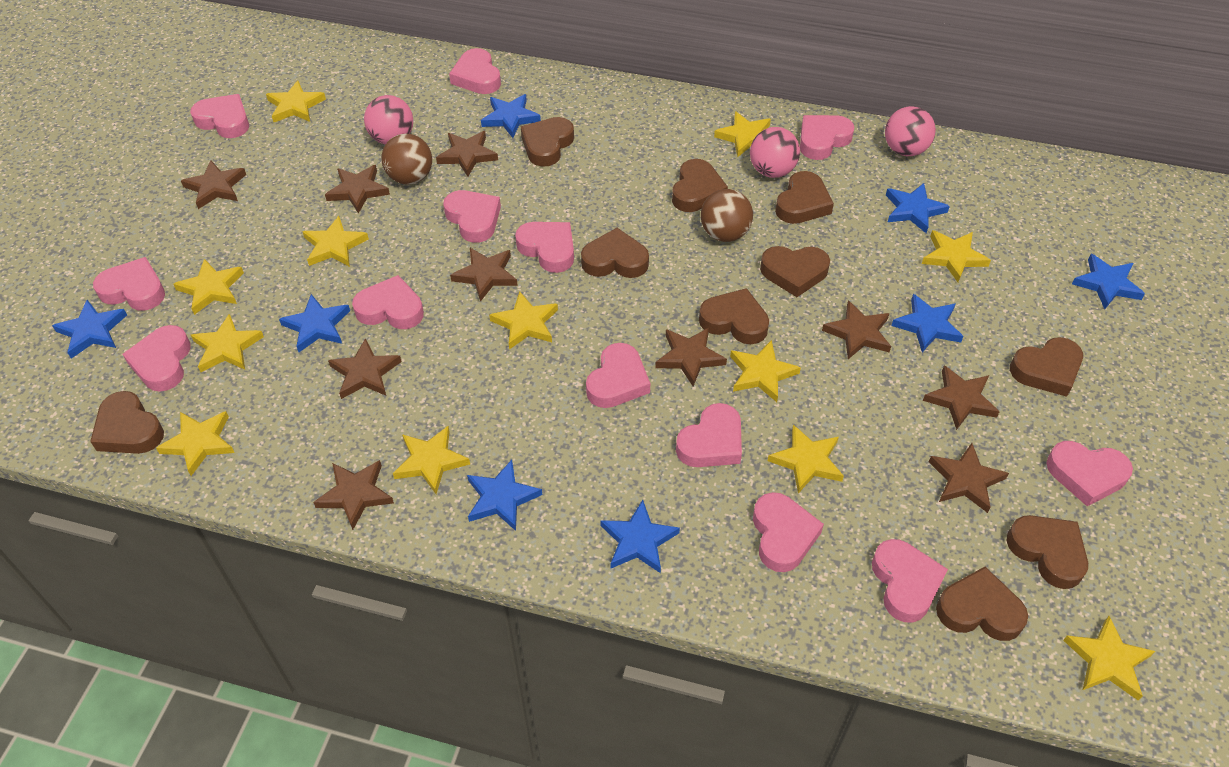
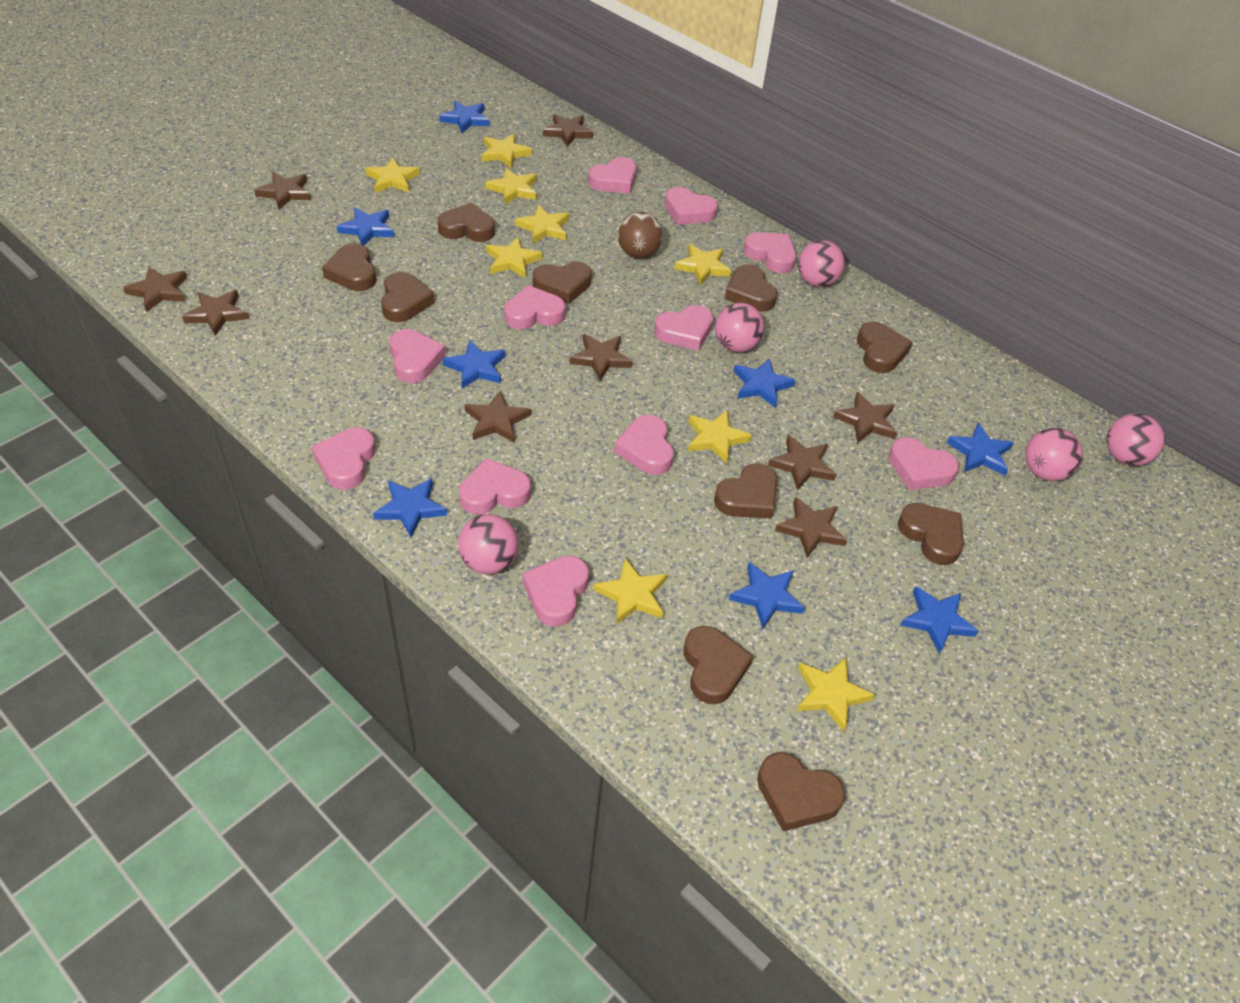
brown ball: [381,134,432,184] [701,189,753,242] = 2 -> [618,212,663,258] = 1
brown star: [181,160,246,209] [313,460,394,530] [325,165,390,214] [328,338,402,399] [436,131,498,177] [450,248,518,302] [655,328,727,387] [822,300,891,359] [923,366,1000,430] [929,443,1009,513] = 10 -> [123,267,187,312] [182,290,249,336] [254,172,311,210] [465,391,531,442] [543,114,593,147] [569,334,632,381] [768,435,836,491] [775,497,847,558] [833,392,897,443] = 9
pink ball: [364,95,413,145] [750,127,800,178] [885,106,936,156] = 3 -> [458,514,519,574] [715,303,764,352] [798,240,845,287] [1025,428,1083,481] [1106,413,1165,466] = 5
pink heart: [93,257,165,311] [123,325,191,391] [190,94,249,138] [352,275,424,329] [443,190,501,243] [449,48,501,94] [515,222,574,273] [586,343,650,408] [676,403,742,467] [753,492,824,572] [800,115,854,160] [872,539,948,622] [1046,441,1133,506] = 13 -> [311,428,376,490] [389,329,446,383] [459,458,531,515] [504,285,565,329] [522,556,589,627] [588,157,637,194] [614,415,674,475] [654,305,713,351] [665,187,718,225] [743,232,796,273] [889,437,959,490] = 11
yellow star: [156,411,235,476] [173,259,244,315] [191,314,264,372] [266,80,326,122] [302,216,369,267] [393,426,470,494] [489,291,558,349] [714,111,771,157] [730,340,801,402] [768,425,844,493] [922,230,991,282] [1063,616,1155,700] = 12 -> [365,158,420,193] [481,134,532,169] [485,168,537,204] [486,237,543,278] [515,205,569,244] [594,558,667,625] [674,244,732,286] [688,410,752,463] [797,657,875,731] = 9

